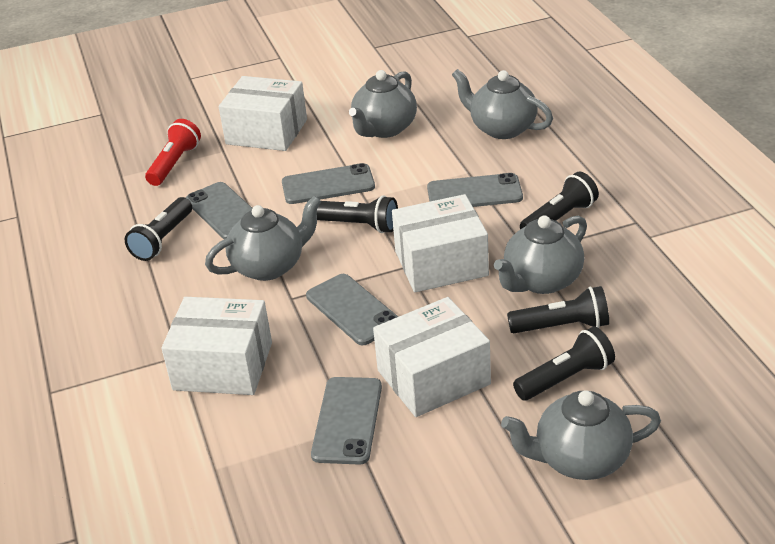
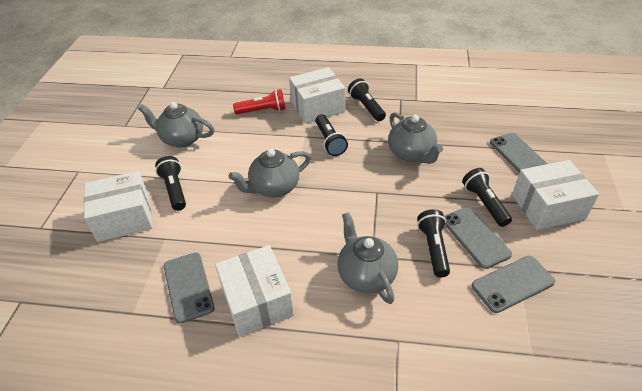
grey phone: [186,182,252,239] [282,163,375,204] [306,274,398,345] [311,377,382,465] [427,173,523,207] = 5 -> [164,252,215,323] [444,207,512,269] [471,256,555,313] [490,133,547,173] = 4
grey teapot: [205,196,322,281] [349,70,417,138] [452,69,553,139] [494,215,587,294] [501,390,661,480] = 5 -> [138,102,214,148] [229,149,311,197] [337,212,398,304] [388,112,443,164] = 4

